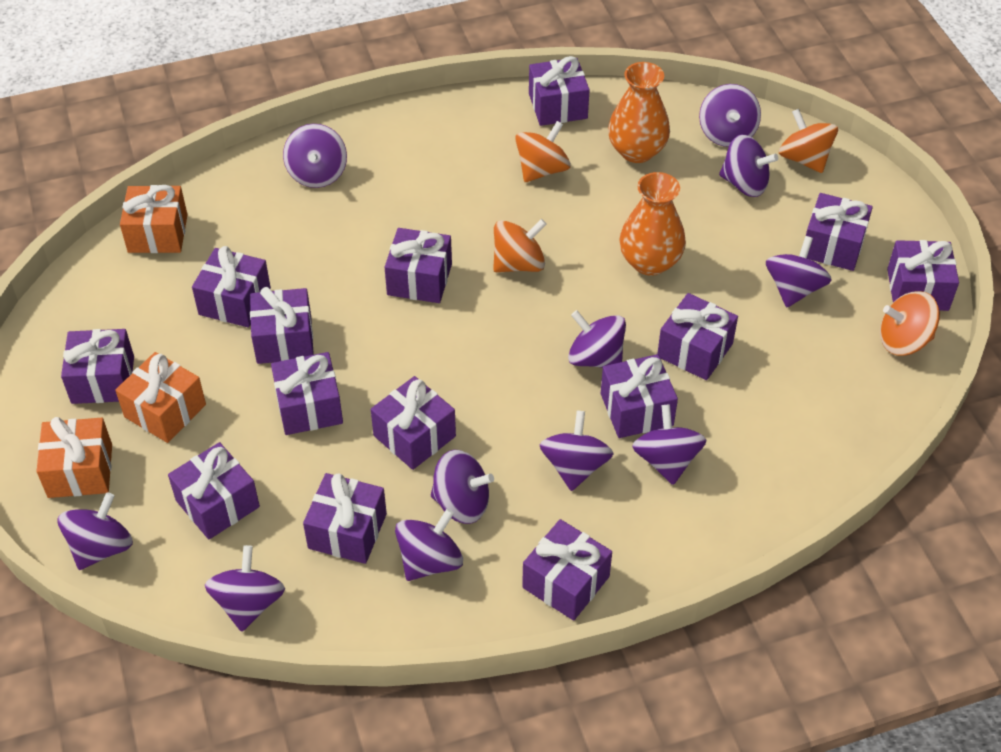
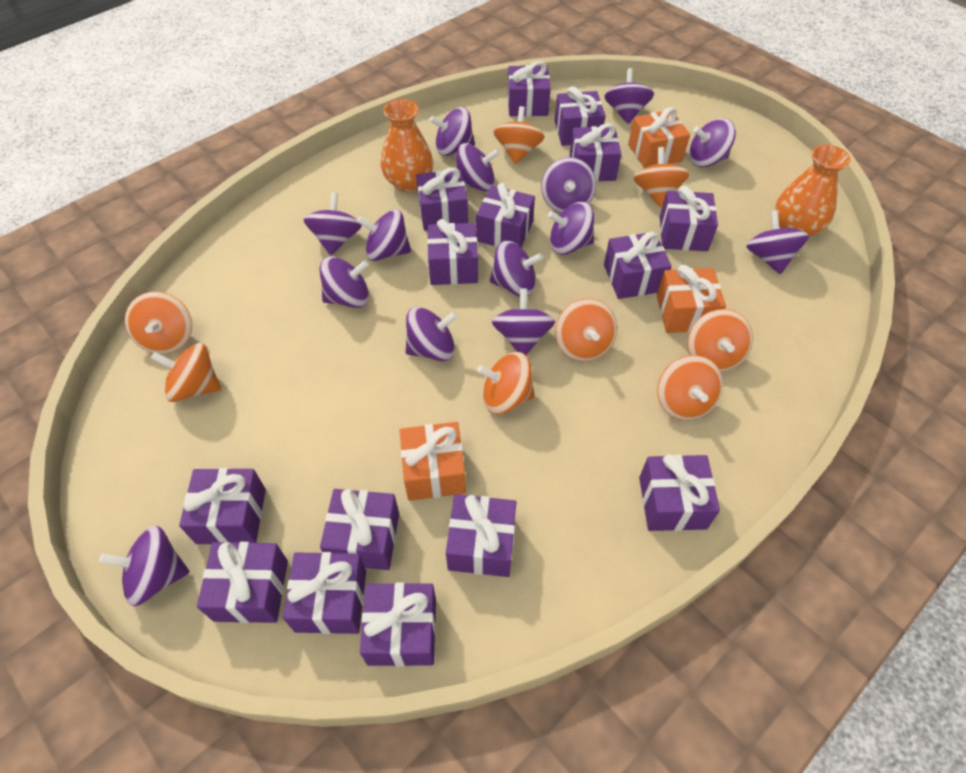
orange spinning top: [493,219,546,272] [515,121,571,182] [779,109,838,173] [880,291,940,356] = 4 -> [125,291,192,354] [151,343,221,402] [477,352,535,414] [494,106,545,164] [555,299,617,362] [634,147,689,208] [657,355,723,420] [688,309,753,372] = 8
purple gift: [61,329,134,404] [168,442,260,540] [192,246,271,327] [250,287,314,364] [271,352,343,435] [303,473,387,564] [371,376,456,470] [385,228,452,303] [522,519,612,621] [529,56,590,126] [601,354,678,438] [657,293,738,380] [806,193,873,271] [887,240,959,311] = 14 -> [179,468,266,544] [197,542,288,623] [283,552,366,634] [320,489,399,570] [360,583,436,667] [416,167,468,231] [427,219,478,285] [446,494,516,577] [476,183,535,247] [508,61,551,116] [555,86,606,146] [570,123,621,182] [604,232,672,299] [639,454,720,531] [660,186,718,251] = 15
purple spinning top: [58,492,133,570] [205,545,285,632] [283,124,347,188] [395,509,463,581] [431,450,494,524] [540,410,614,491] [568,310,626,368] [632,405,707,485] [699,84,761,147] [719,135,778,197] [766,236,832,307] = 11 -> [99,526,190,606] [304,192,362,255] [319,257,369,308] [357,210,411,261] [406,307,458,361] [430,107,475,156] [456,143,500,192] [490,241,543,297] [492,288,555,355] [541,157,596,213] [548,202,594,255] [604,68,654,124] [689,118,736,167] [746,210,809,274] = 14

